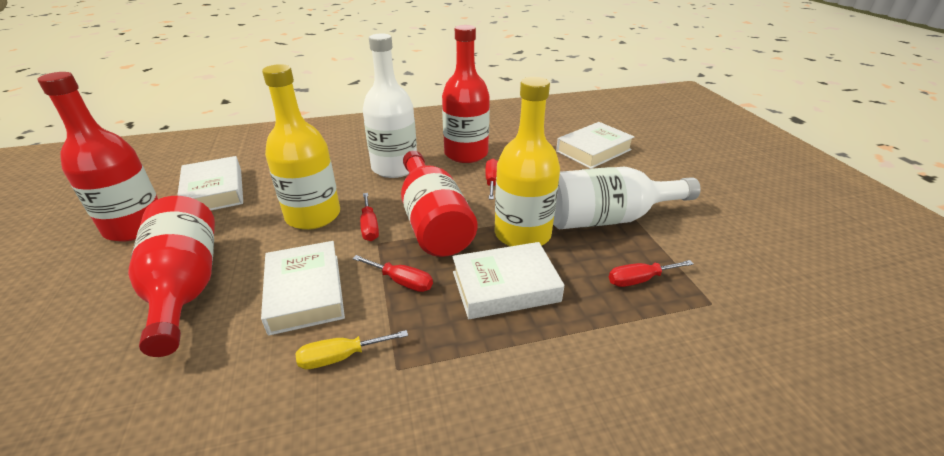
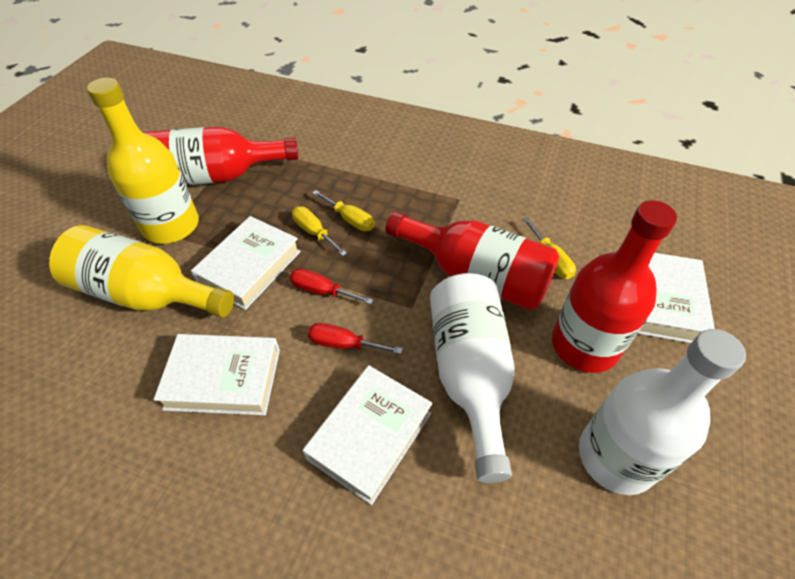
red bottle: [37,72,158,242] [128,196,215,357] [401,151,477,257] [442,25,490,163] = 4 -> [144,126,299,185] [386,211,559,311] [552,200,677,373] = 3
red screwdriver: [352,255,433,292] [360,193,379,241] [485,159,498,200] [609,260,694,287] = 4 -> [289,268,373,304] [308,323,403,354] = 2
yellow screwdriver: [296,330,408,369] = 1 -> [292,206,347,256] [312,190,375,231] [523,217,576,279] = 3

